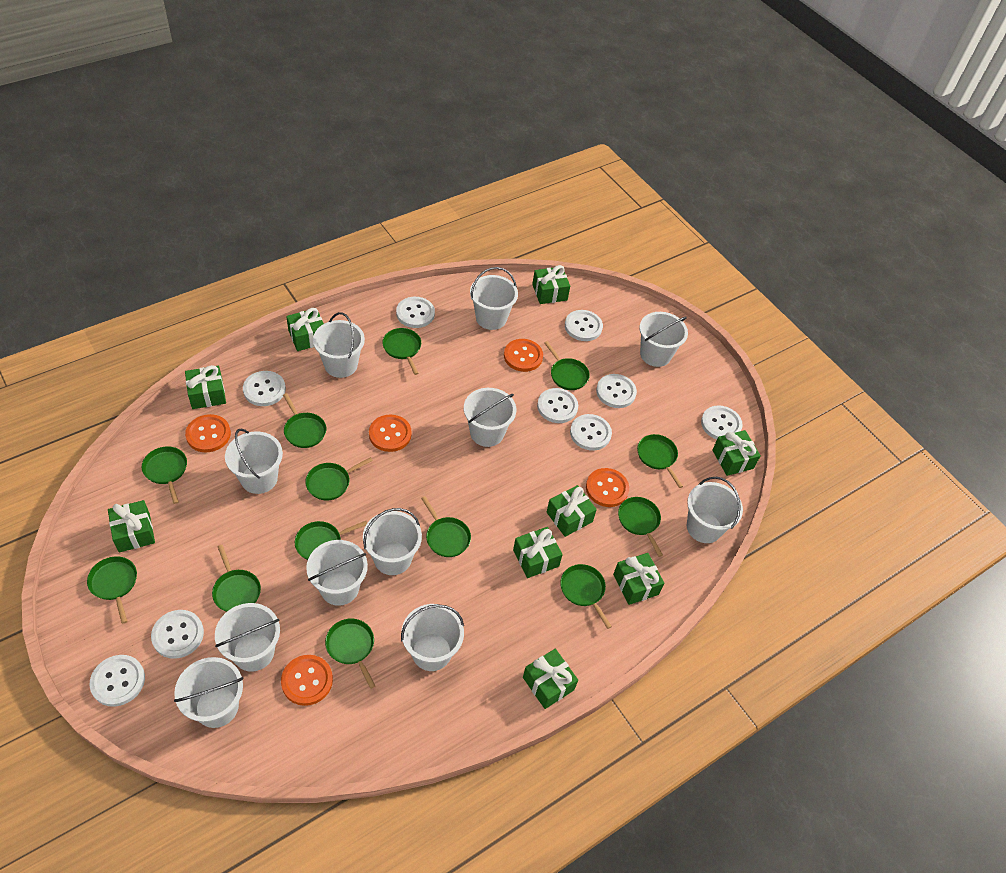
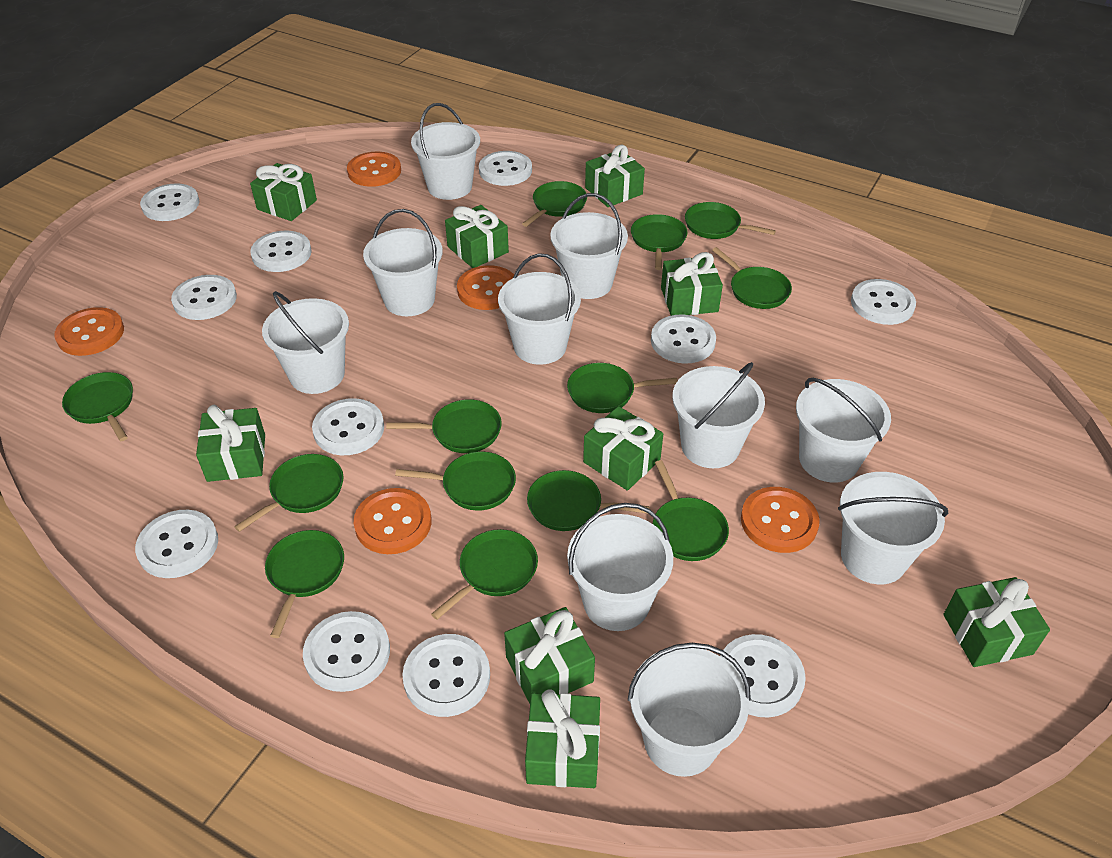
white bucket: [174,657,244,728] [215,603,280,672] [225,428,283,494] [306,540,368,606] [313,312,365,378] [363,508,422,575] [401,604,464,671] [464,388,516,447] [470,267,518,330] [639,312,688,367] [687,477,743,543] = 11 -> [262,291,349,394] [363,209,443,316] [411,103,480,200] [498,253,581,365] [550,193,628,299] [567,503,673,631] [628,643,751,777] [672,362,765,468] [796,378,891,483] [838,472,948,584] = 10
white button: [90,655,145,707] [151,610,204,659] [243,371,286,406] [396,297,435,328] [537,388,578,423] [565,310,603,341] [570,414,612,451] [596,374,637,408] [701,405,743,440] = 9 -> [135,510,218,578] [140,183,199,221] [171,275,237,320] [250,231,312,272] [303,611,390,692] [312,398,384,455] [402,634,490,717] [479,151,532,186] [651,315,716,363] [720,634,806,717] [851,279,916,325] = 11

